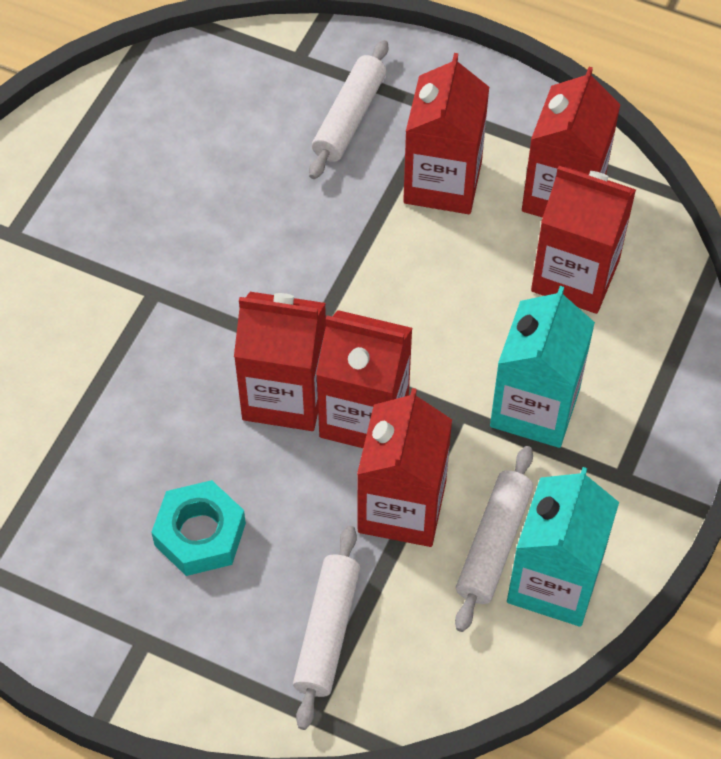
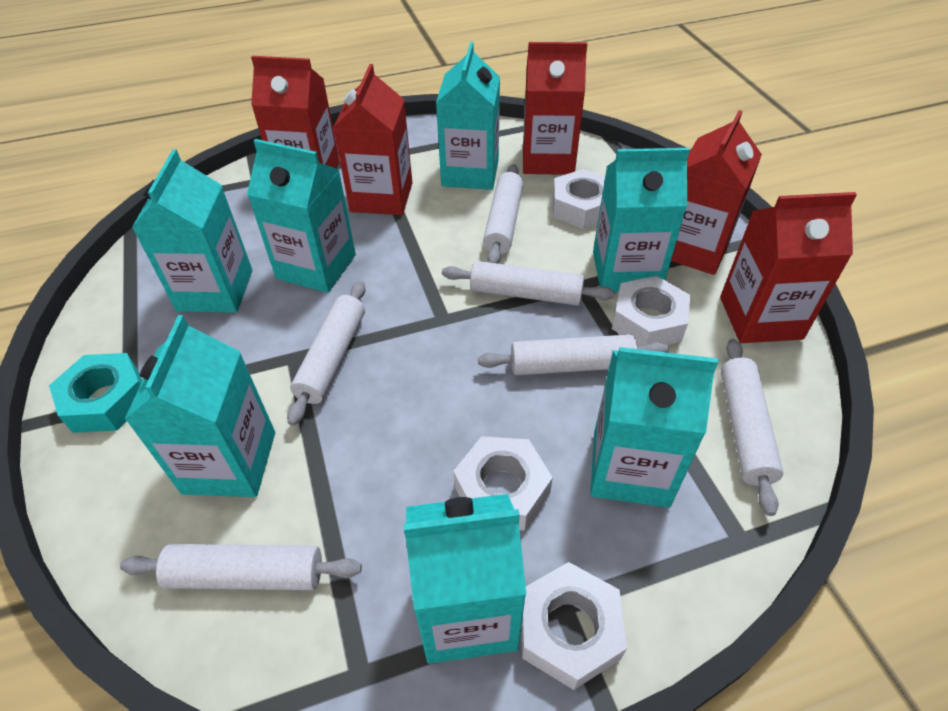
red carton: [234,292,326,431] [316,310,412,448] [357,388,452,547] [403,53,489,214] [522,67,621,218] [531,166,636,314] = 6 -> [251,56,340,169] [333,64,412,215] [523,42,587,175] [671,110,762,275] [720,192,857,343] = 5
turquoise carton: [490,286,595,448] [507,467,619,627] = 2 -> [124,315,275,497] [132,149,252,313] [247,139,356,293] [404,494,526,664] [436,42,500,190] [590,347,718,508] [593,148,690,293] = 7
white nut: none = 0 -> [453,436,553,531] [521,562,627,690] [553,169,605,229] [612,276,690,346] = 4
white rolling pin: [293,526,361,730] [309,40,388,179] [455,446,533,632] = 3 -> [120,544,362,590] [287,281,366,426] [442,261,615,306] [478,334,669,375] [483,164,523,264] [721,339,783,516] = 6

